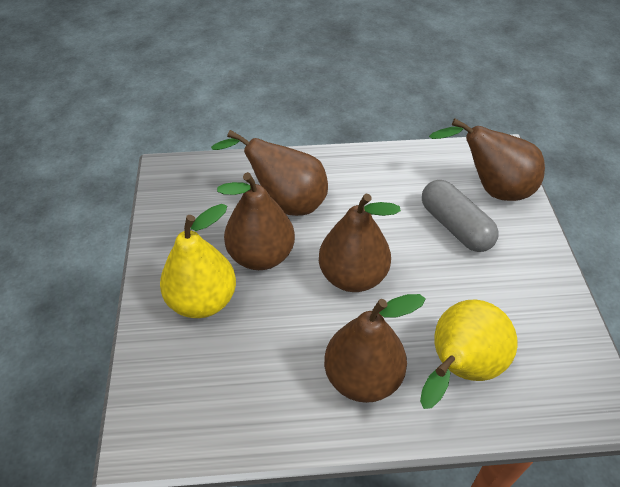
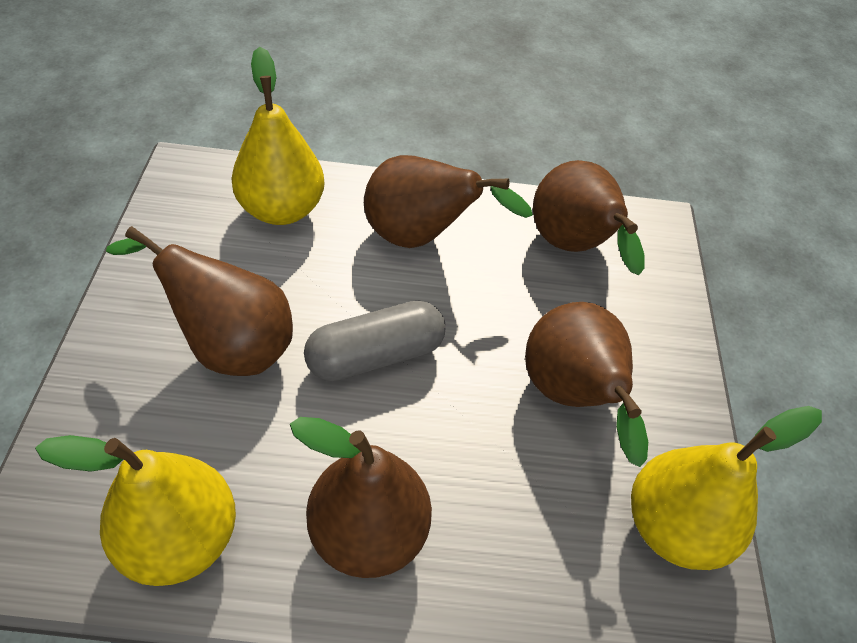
yellow pear: [160,204,236,318] [420,300,517,409] = 2 -> [35,435,236,586] [231,47,324,225] [631,406,822,570] = 3

